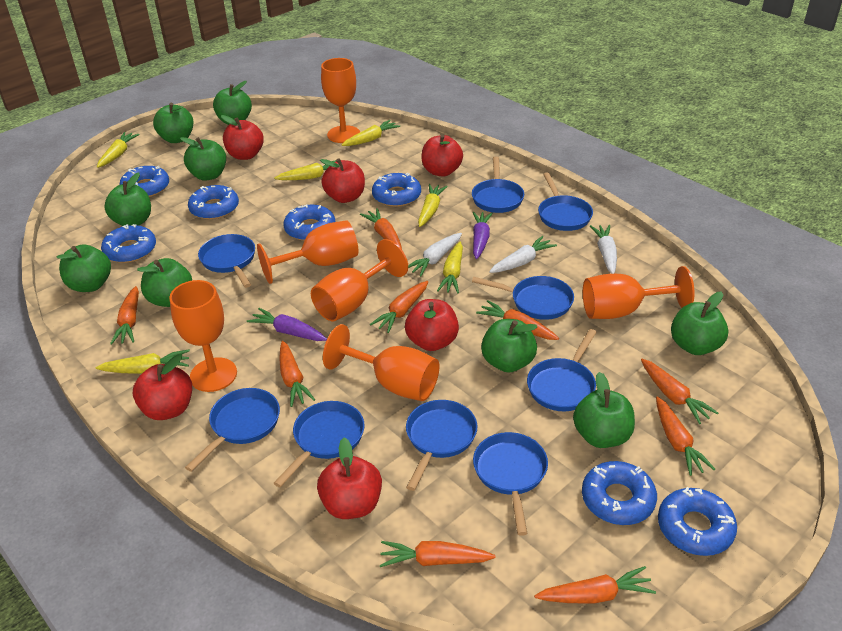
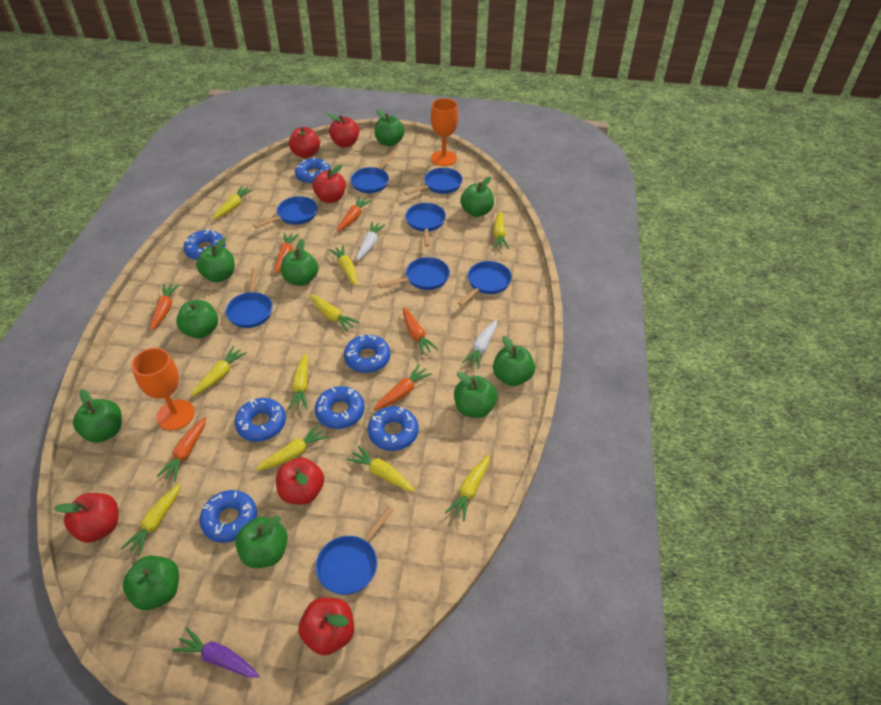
blue pan: [185,388,280,472] [198,234,255,288] [273,401,365,488] [406,400,477,491] [472,156,524,213] [472,276,574,320] [473,432,548,536] [527,329,596,411] [538,172,593,231] = 9 -> [225,268,273,328] [253,196,317,228] [315,506,394,595] [350,152,395,193] [378,257,450,290] [404,168,463,195] [405,203,446,247] [458,261,512,306] = 8
green apple: [57,244,111,292] [104,172,151,226] [137,258,192,307] [153,103,193,143] [180,137,226,181] [213,81,252,125] [481,319,537,373] [573,372,635,448] [671,292,729,355] = 9 -> [73,389,122,443] [123,556,179,610] [176,300,218,338] [196,238,235,282] [235,516,288,568] [281,239,318,286] [375,110,405,146] [454,372,497,418] [460,177,494,217] [493,336,535,386] = 10
orange carrot: [110,286,139,345] [279,341,315,407] [360,208,402,249] [370,281,428,333] [380,541,496,567] [476,300,559,340] [534,566,656,604] [641,359,718,424] [656,397,715,476] = 9 -> [151,284,180,331] [157,417,206,482] [275,233,299,273] [337,197,372,231] [374,364,432,410] [403,307,438,355] = 6
orange goblet: [169,280,237,392] [257,220,358,284] [311,239,408,322] [321,58,360,143] [323,324,439,401] [583,266,694,319] = 6 -> [132,348,195,430] [431,98,458,166] = 2
purple carrot: [247,308,327,341] [473,212,493,259] = 2 -> [172,627,259,678] = 1
white carrot: [408,233,462,277] [489,236,557,273] [590,225,617,274] = 3 -> [357,222,386,261] [462,320,497,369] = 2
yellow carrot: [96,350,190,374] [97,132,140,168] [274,160,336,180] [342,120,400,146] [418,184,448,227] [437,242,463,293] = 6 -> [121,483,181,557] [191,346,247,396] [213,186,254,219] [256,424,329,471] [288,353,308,410] [310,295,359,332] [329,245,357,286] [346,445,415,492] [445,455,490,522] [493,211,509,249] = 10

